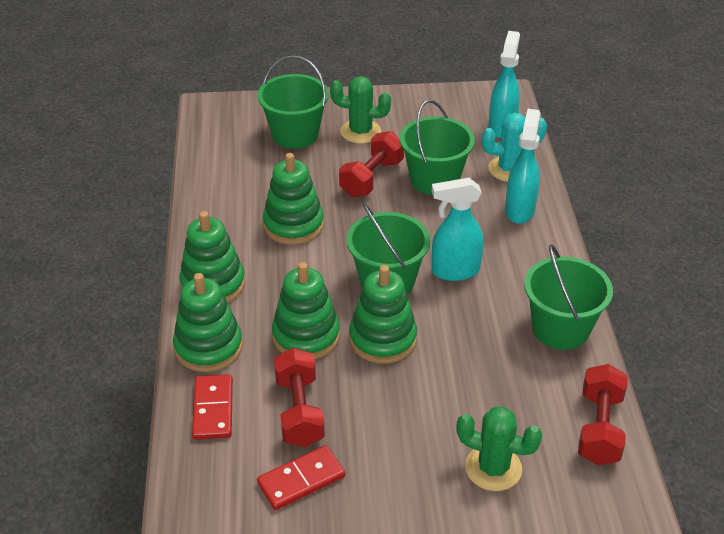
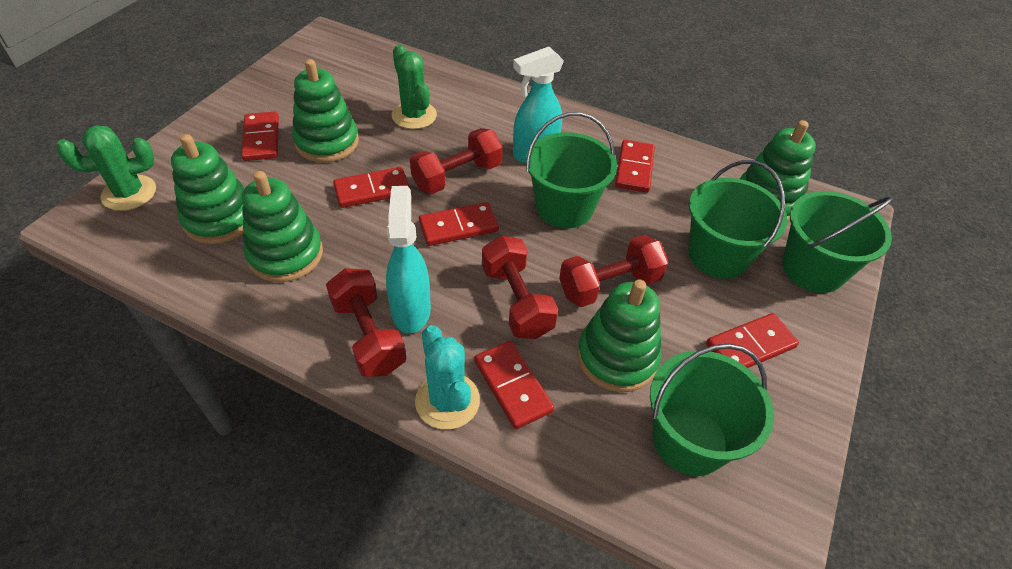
red domino: [192,374,233,440] [257,445,345,510] = 2 -> [241,111,279,161] [333,167,410,208] [419,202,499,246] [474,341,554,429] [615,140,655,193] [706,313,799,368] = 6
red dumbbell: [274,348,325,447] [339,131,404,197] [578,364,628,465] = 3 -> [326,268,406,377] [410,128,503,194] [482,235,558,339] [559,235,669,307] = 4
turquoise spray bottle: [432,178,484,281] [488,31,520,138] [505,109,540,224] = 3 -> [386,186,431,334] [513,47,564,163] = 2

